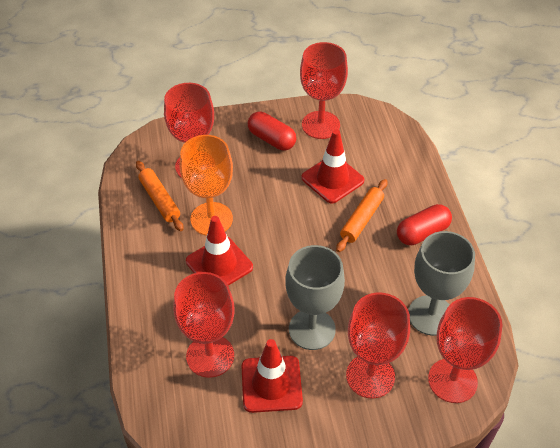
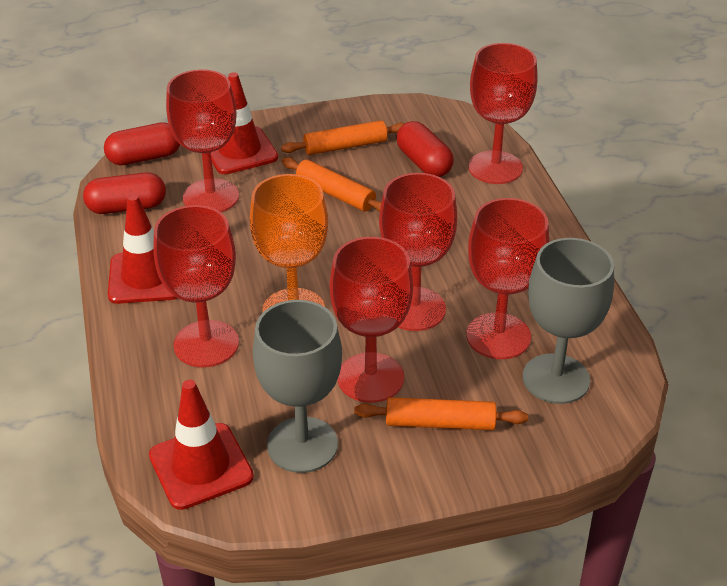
orange rolling pin: [136,161,184,231] [336,179,387,252] = 2 -> [281,120,405,155] [282,157,381,212] [354,397,528,430] = 3
red capsule: [248,112,296,151] [397,204,452,245] = 2 -> [83,172,166,214] [104,122,180,165] [396,121,454,177] = 3
red goblet: [164,83,214,177] [173,272,235,378] [300,42,348,139] [346,292,410,399] [428,297,503,403] = 5 -> [153,205,239,367] [166,69,239,212] [330,237,413,403] [379,173,457,331] [466,198,549,359] [468,43,538,184] = 6

